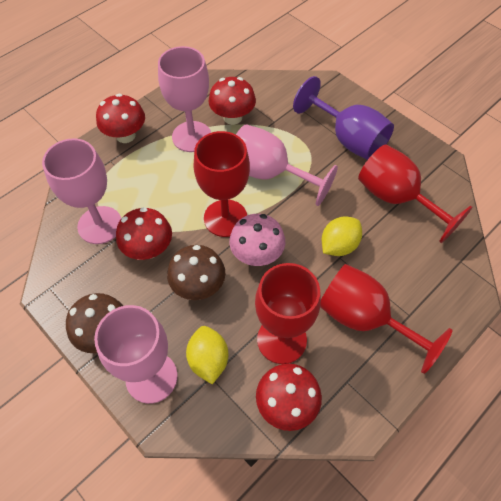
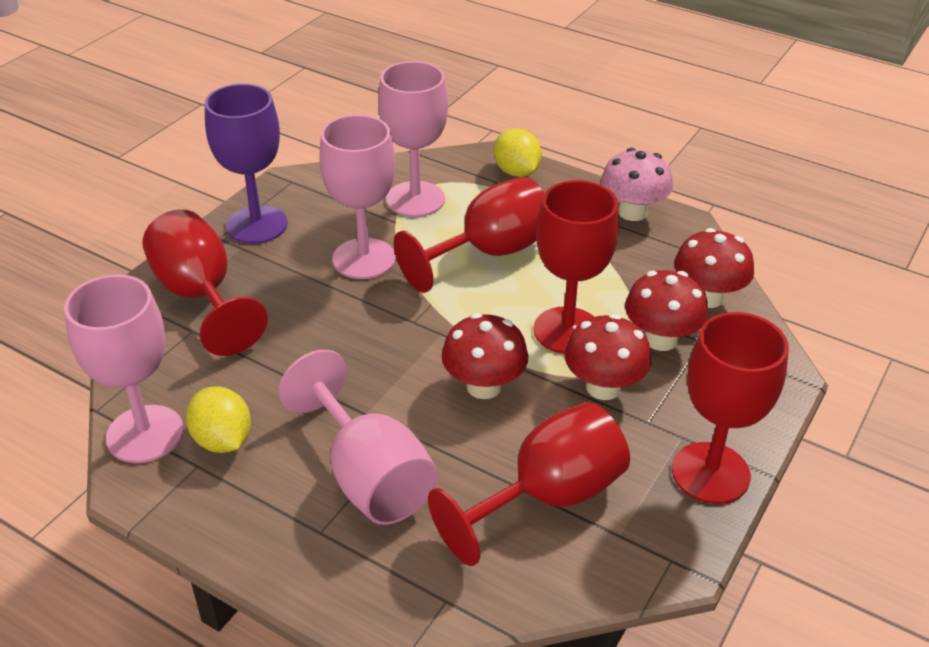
brown mushroom: [66,293,123,353] [167,245,225,300] = 2 -> none = 0
red goblet: [194,131,250,237] [255,263,321,364] [320,264,453,374] [358,144,473,243] = 4 -> [142,209,268,356] [394,177,545,293] [428,402,630,566] [534,180,619,354] [672,312,789,504] = 5

